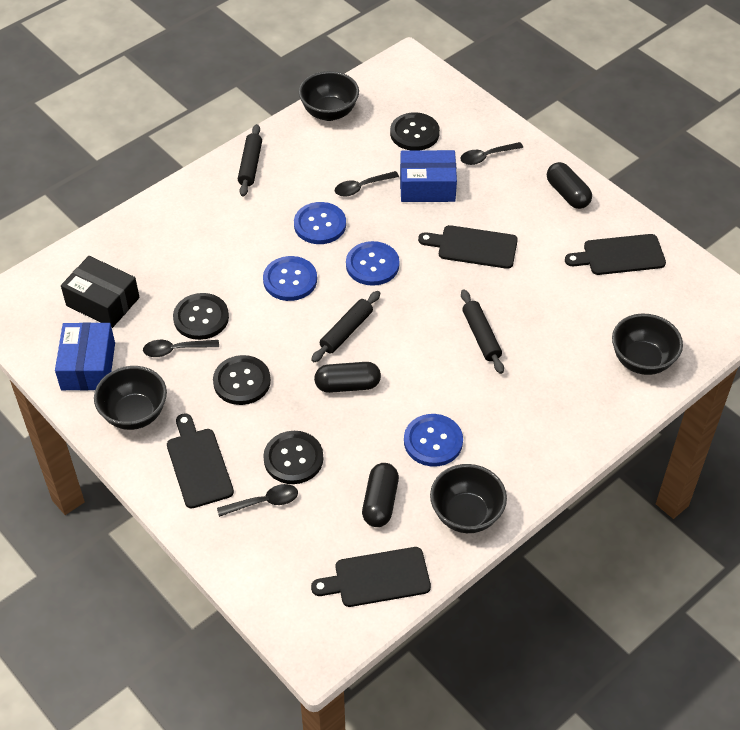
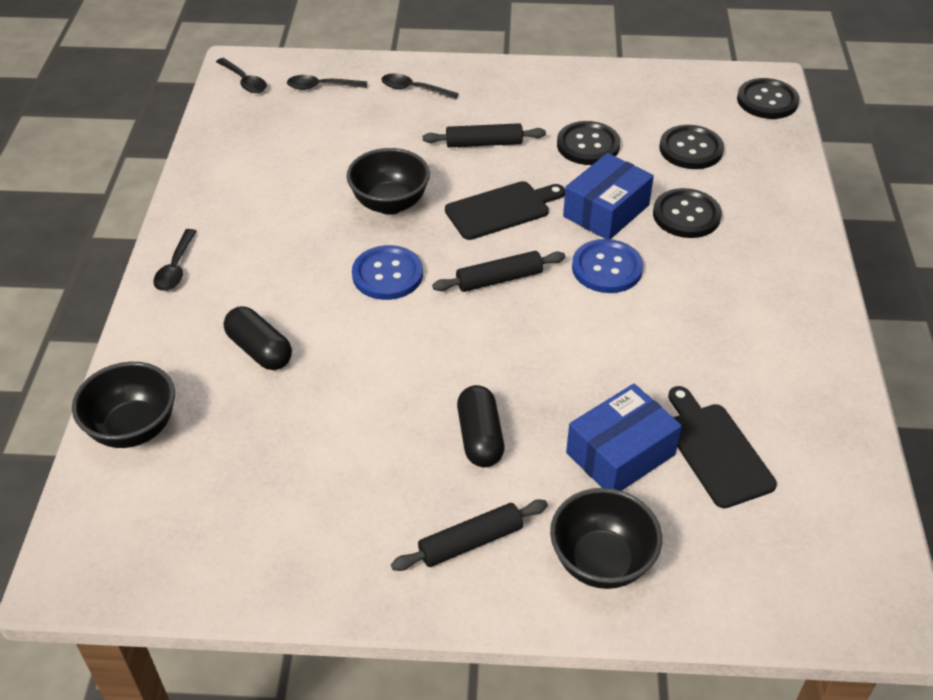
black bowl: [94,366,167,430] [299,71,359,121] [430,464,507,533] [612,314,683,375] = 4 -> [72,362,175,448] [347,148,430,215] [550,488,662,589] = 3
black box: [61,256,140,328] = 1 -> none = 0
black capsule: [314,362,381,393] [362,463,399,527] [547,162,592,209] = 3 -> [224,306,292,370] [457,385,504,467] = 2
black cutting board: [167,413,234,509] [311,547,431,607] [418,225,518,269] [565,234,666,275] = 4 -> [445,181,565,240] [668,386,777,508] = 2
blue button: [263,256,317,301] [294,202,346,244] [346,241,400,286] [404,414,463,466] = 4 -> [352,245,423,300] [572,239,643,293] = 2

